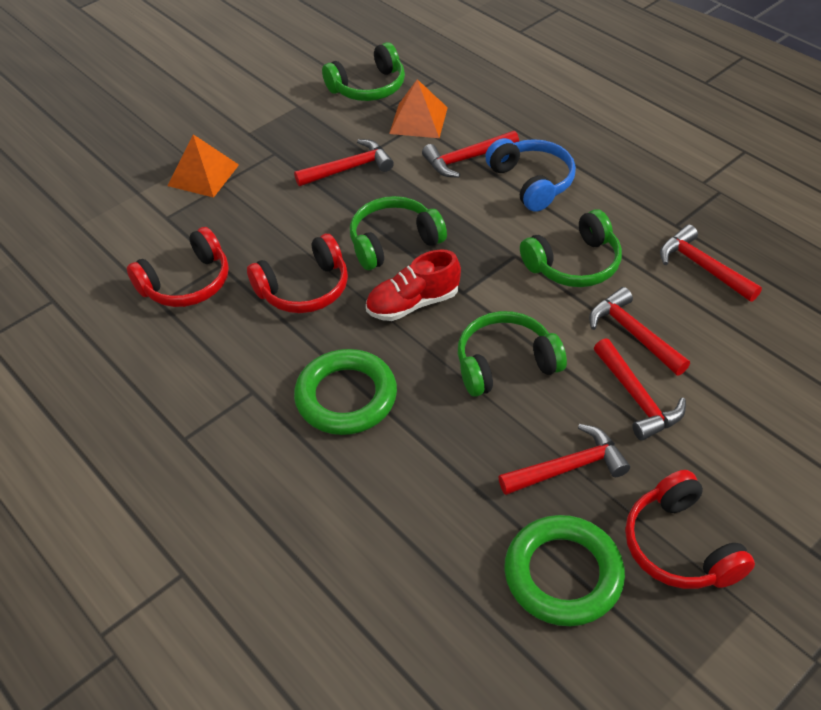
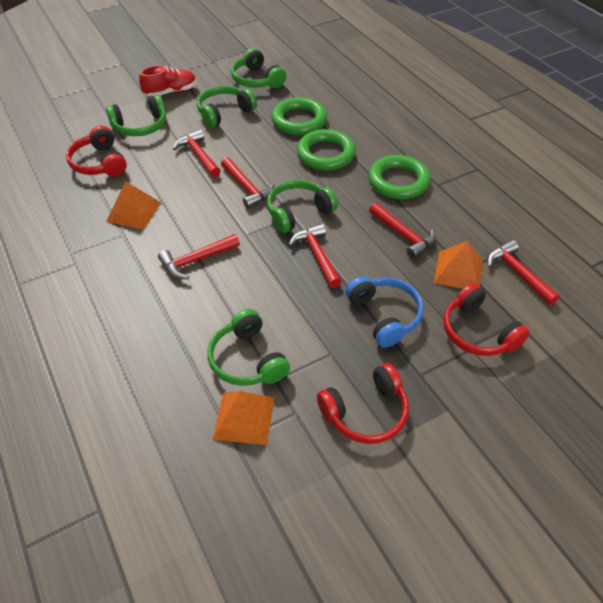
green headphones: [322,42,405,101] [350,196,447,270] [458,311,567,397] [520,209,622,287] = 4 -> [106,95,166,136] [197,86,257,128] [207,309,290,386] [231,48,286,88] [267,180,338,233] = 5
green ring: [294,349,397,435] [504,515,625,626] = 2 -> [271,97,327,135] [297,129,356,171] [368,155,431,199] = 3
orange pyramid: [168,134,239,198] [389,79,448,138] = 2 -> [106,181,161,230] [213,391,274,445] [434,241,483,289] = 3

